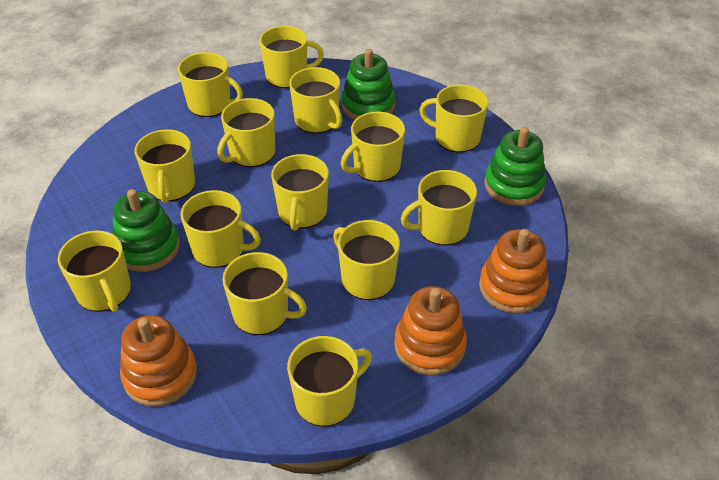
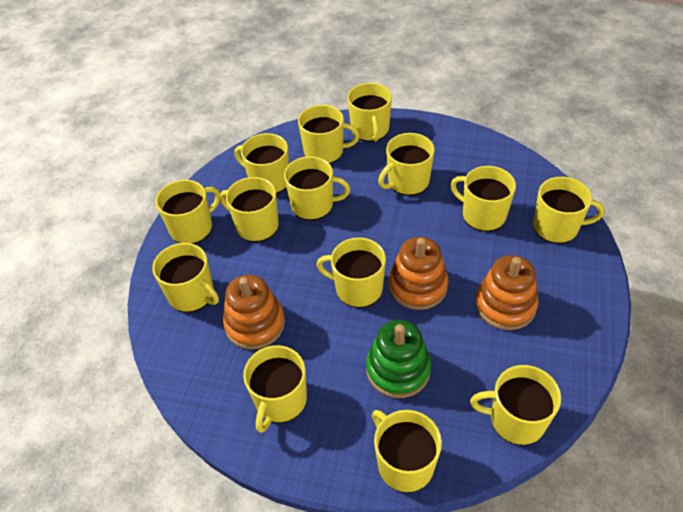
green stacking toy: [112,189,180,272] [341,49,395,120] [484,127,546,206] = 3 -> [366,320,431,398] = 1

